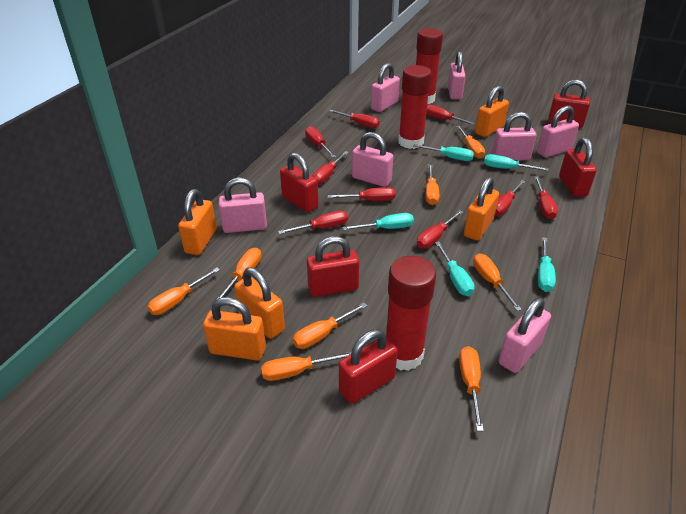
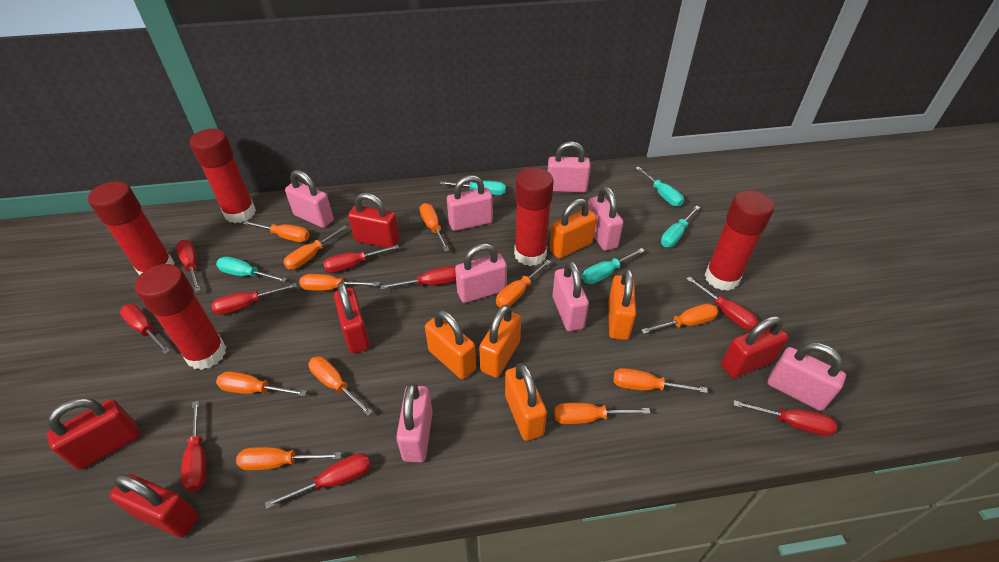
orange screwdriver: [147,267,220,315] [216,248,262,300] [261,351,352,381] [293,303,367,349] [425,165,439,205] [456,126,485,159] [459,346,484,431] [473,253,522,311] = 8 -> [216,371,307,396] [236,447,341,471] [243,221,310,242] [283,225,348,270] [299,274,380,291] [308,356,373,416] [420,203,449,252] [496,259,551,308] [554,403,650,424] [613,368,708,393] [641,304,718,334] = 11
pink padlock: [219,177,267,233] [352,132,393,187] [371,63,400,112] [448,51,466,100] [492,112,536,161] [498,298,551,373] [537,106,579,158] = 7 -> [285,170,334,228] [396,383,433,463] [447,175,493,231] [455,243,507,303] [548,141,591,192] [553,261,589,331] [588,186,624,251] [768,343,846,411] = 8
red glue stick: [386,256,436,371] [398,65,432,149] [416,28,443,104] = 3 -> [88,181,174,276] [135,264,226,370] [190,129,256,223] [514,168,554,266] [705,190,774,291] = 5

